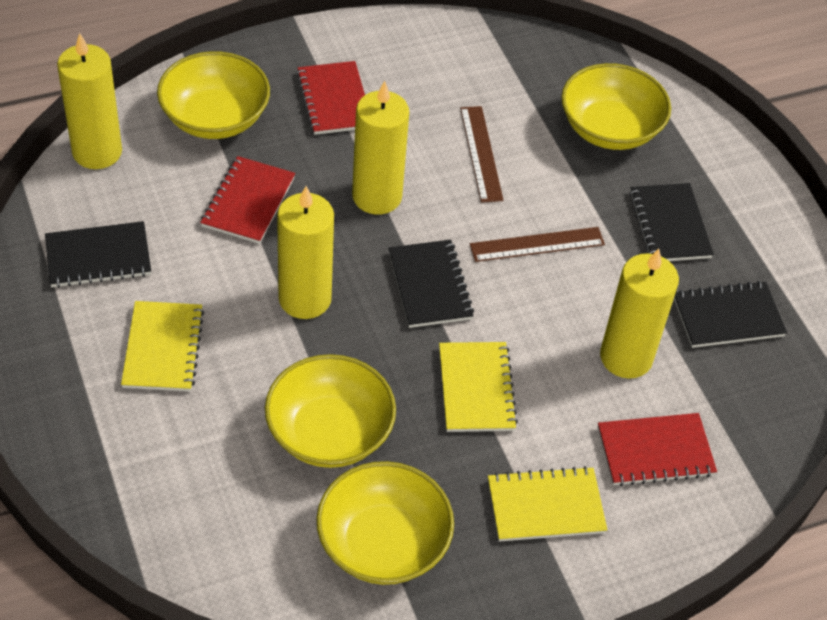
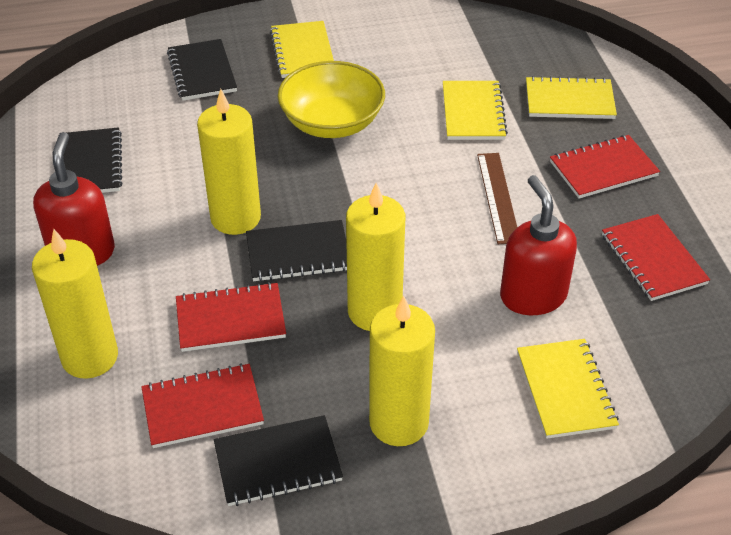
brown ruler: [460,106,503,203] [470,227,605,262] = 2 -> [477,153,517,244] = 1
red notebook: [200,156,295,244] [296,61,365,135] [598,413,717,486] = 3 -> [141,363,264,448] [176,282,286,352] [550,135,660,198] [602,214,710,301] = 4
red soap dispenser: none = 0 -> [33,132,115,266] [500,175,577,315] = 2
yellow bowl: [157,51,270,139] [265,354,396,468] [316,461,454,585] [561,63,671,150] = 4 -> [278,61,385,138] = 1
yellow notebook: [121,301,204,391] [439,342,518,432] [488,466,607,542] = 3 -> [270,21,334,78] [443,81,508,140] [517,339,619,439] [526,76,617,119] = 4

